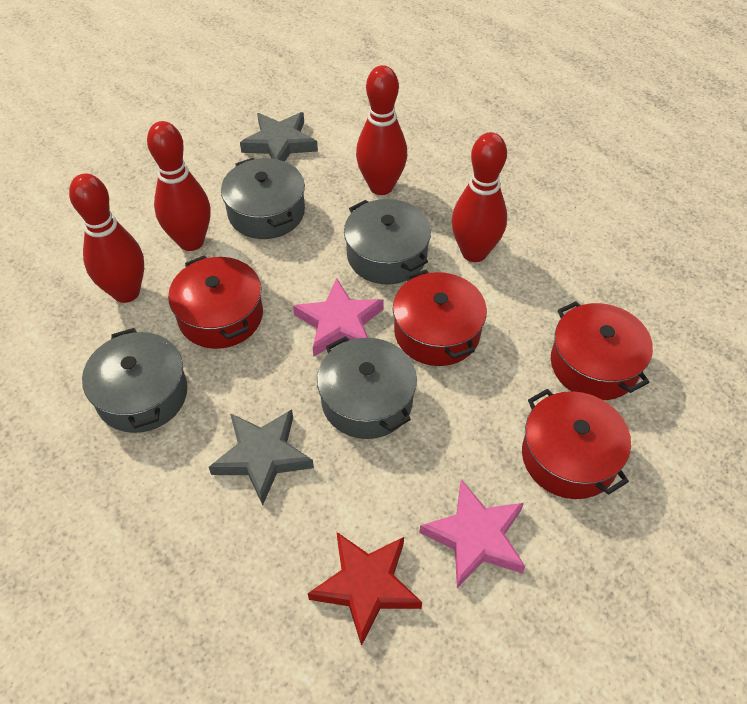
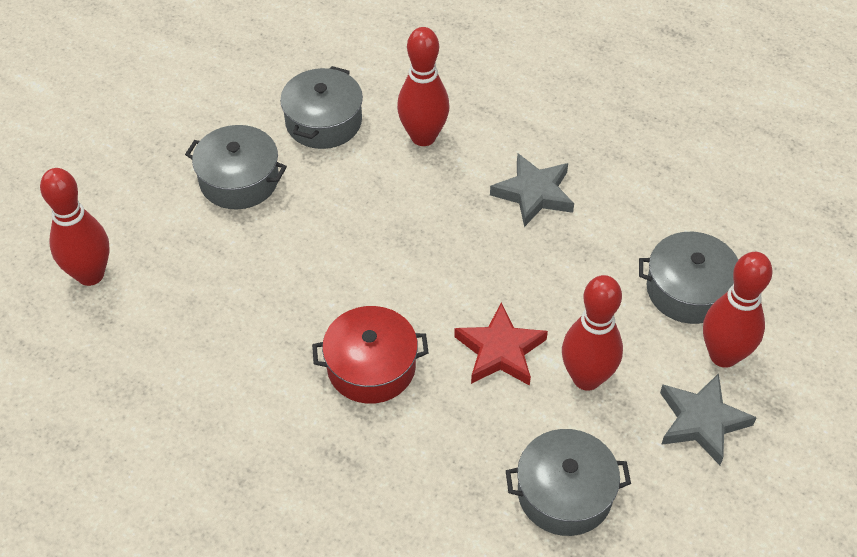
pink star: [293,278,384,357] [419,480,525,588] = 2 -> none = 0
red pot: [168,255,263,349] [393,270,487,366] [522,389,631,499] [551,301,653,400] = 4 -> [312,306,429,404] = 1

